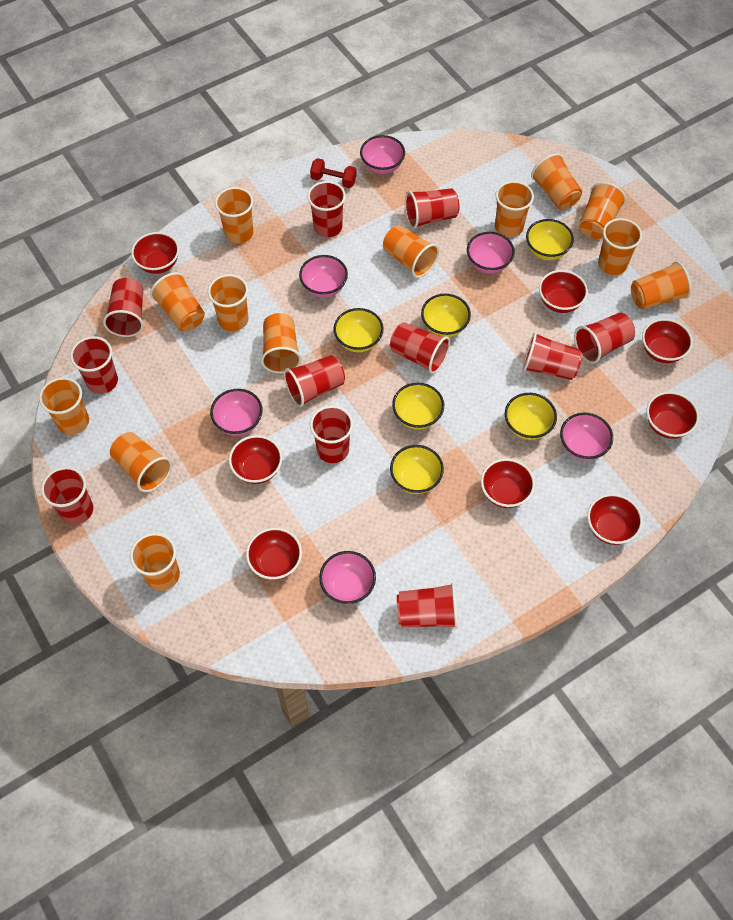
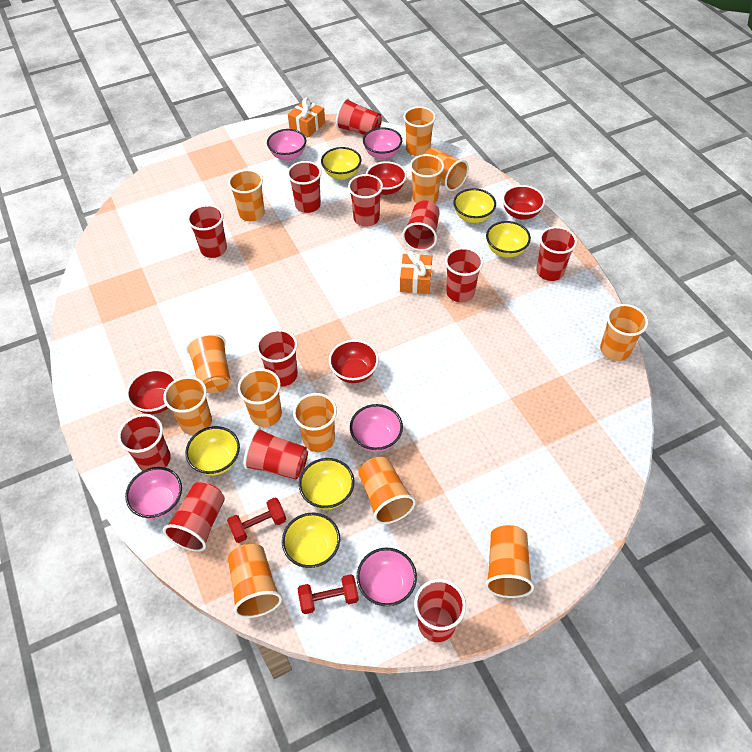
orange cup: [39,377,89,435] [110,432,172,492] [130,533,180,591] [150,272,205,331] [208,274,249,331] [215,187,253,244] [261,313,302,373] [383,225,439,278] [495,181,534,237] [531,153,582,210] [579,182,626,239] [598,218,642,275] [631,261,692,310] = 13 -> [163,376,212,435] [186,333,231,393] [228,169,265,221] [228,544,282,618] [238,369,282,427] [293,393,337,452] [358,457,416,524] [403,106,436,156] [410,154,444,203] [424,148,469,191] [485,525,534,598] [600,304,648,361] = 12
orange gift: none = 0 -> [288,98,325,137] [400,251,432,294] = 2
pink bowl: [210,389,263,436] [299,255,348,298] [319,551,376,604] [360,135,405,174] [467,232,515,274] [560,412,613,461] = 6 -> [125,467,182,519] [267,129,306,161] [350,404,403,452] [356,548,417,606] [363,127,402,160] = 5
red bowl: [131,232,179,274] [229,435,282,484] [246,528,302,580] [481,458,535,508] [539,270,588,313] [587,494,643,545] [642,319,693,363] [646,391,699,439] = 8 -> [126,369,176,414] [329,340,379,383] [366,161,407,195] [502,185,545,220] = 4
red cup: [41,467,93,525] [70,336,118,394] [103,278,144,337] [284,355,345,407] [307,181,346,237] [310,405,353,463] [390,322,450,374] [397,583,458,629] [405,188,459,229] [523,332,582,380] [574,313,635,363] = 11 -> [118,414,171,471] [163,482,225,552] [187,205,227,258] [243,428,308,479] [256,329,298,387] [287,161,322,213] [336,98,382,135] [348,174,383,227] [402,200,440,251] [414,579,466,642] [445,247,483,302] [536,226,577,281] = 12
red dumbbell: [310,158,357,188] = 1 -> [227,497,286,543] [298,574,359,614] = 2

